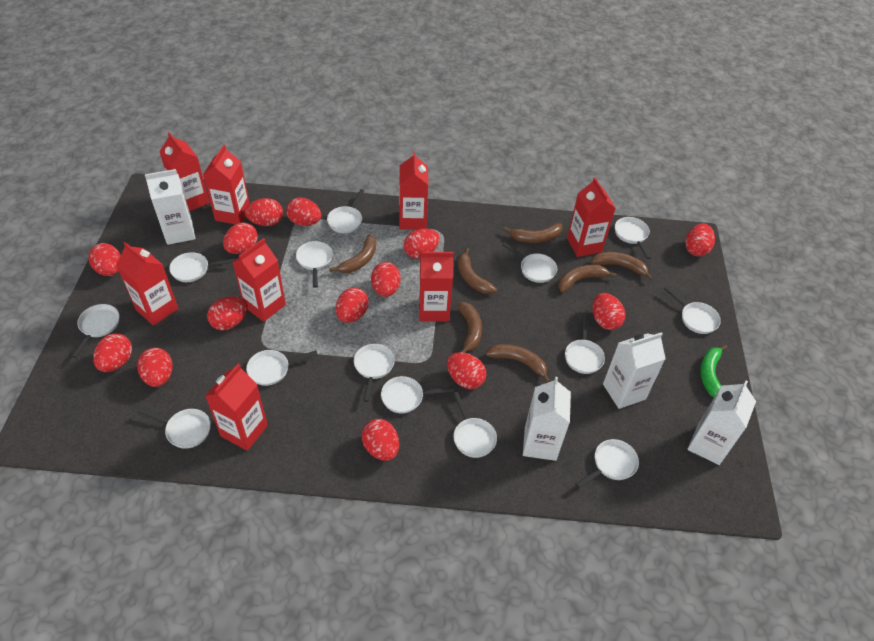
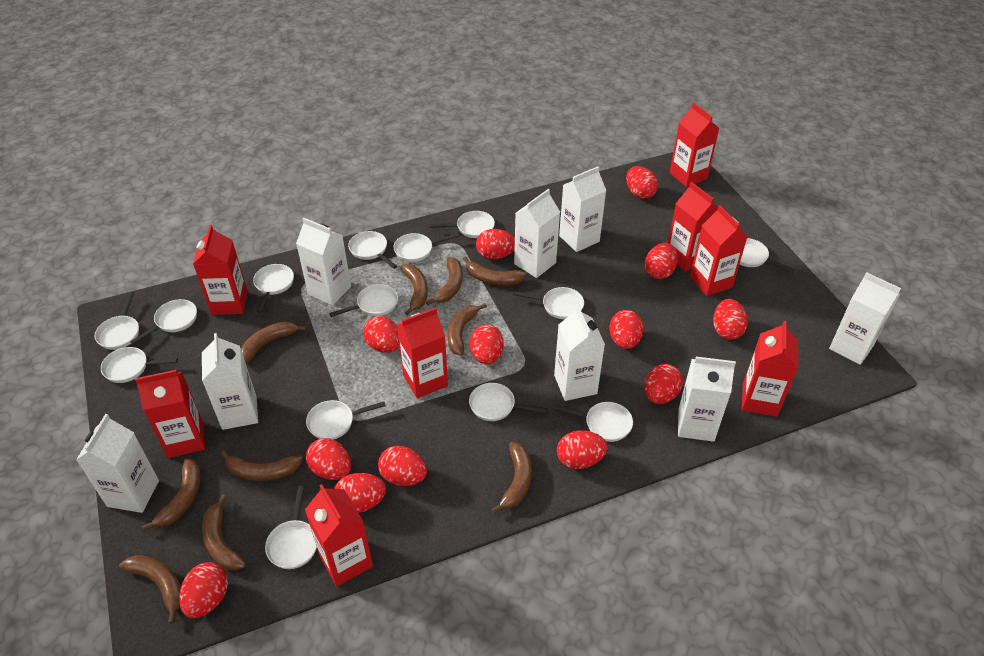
brown banana: [329,234,376,273] [457,302,482,353] [458,248,497,294] [486,344,550,383] [503,223,563,243] [558,265,616,292] [591,252,653,280] = 7 -> [119,555,181,624] [142,458,200,531] [202,494,246,571] [221,450,303,481] [241,321,306,364] [400,264,428,315] [426,257,463,305] [447,303,487,356] [463,256,527,285] [491,442,532,513] = 10
green banana: [700,344,727,397] = 1 -> none = 0
red egg: [88,243,121,276] [93,333,132,372] [137,348,173,387] [207,296,248,331] [223,223,258,254] [245,198,283,226] [286,198,321,226] [336,288,369,323] [362,419,399,461] [371,262,401,297] [404,228,439,259] [447,352,486,389] [592,293,625,330] [685,223,715,256] = 14 -> [179,562,228,618] [306,438,351,480] [334,473,386,513] [363,316,400,353] [378,446,427,486] [470,325,504,364] [476,229,515,259] [557,431,607,469] [609,310,644,349] [626,166,658,199] [644,364,683,404] [645,243,678,279] [713,299,748,340] = 13
white carton: [145,169,195,245] [523,377,571,461] [603,332,666,409] [687,381,756,465] = 4 -> [76,414,159,513] [202,333,258,430] [296,218,351,305] [514,189,560,278] [554,305,605,401] [559,166,606,252] [678,357,736,442] [829,272,901,365] = 8

